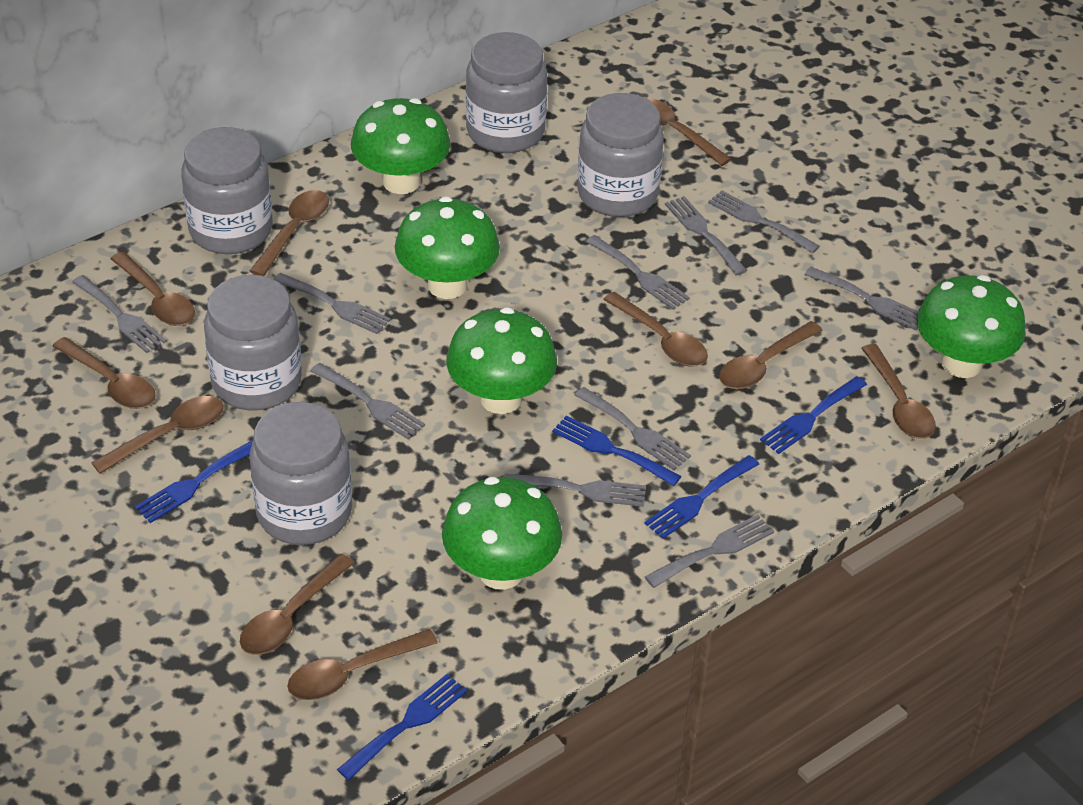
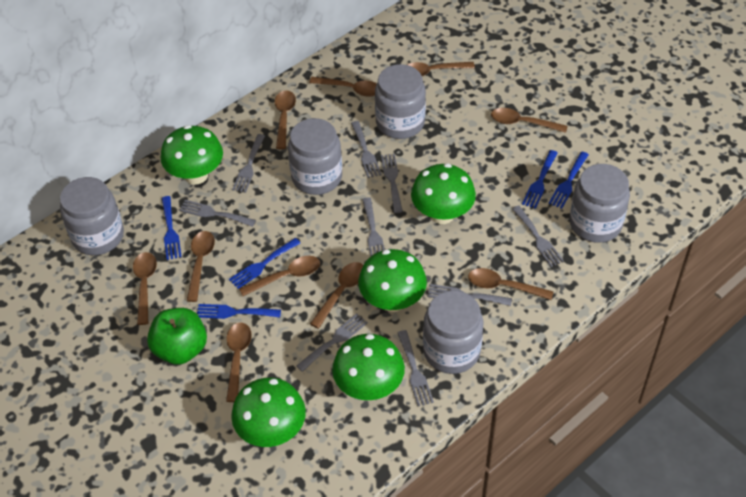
green apple: none = 0 -> [147,308,207,365] = 1
grey fork: [72,275,167,353] [274,273,391,334] [310,363,425,440] [504,474,646,507] [575,387,691,470] [586,235,690,310] [645,514,774,588] [665,196,747,276] [708,190,820,254] [805,267,918,330] = 10 -> [179,200,256,227] [232,134,265,193] [297,313,368,372] [351,121,381,178] [362,198,385,256] [381,154,403,213] [398,330,434,406] [427,284,512,306] [512,205,564,267] = 9

